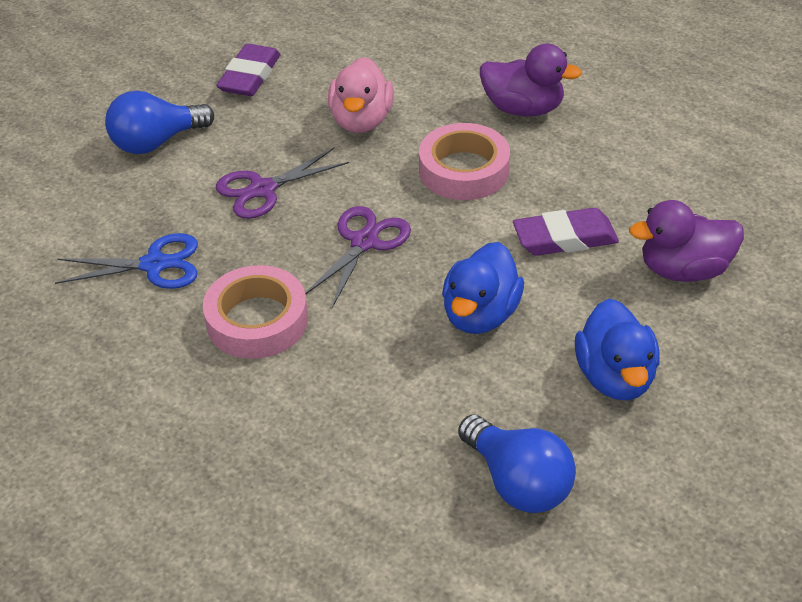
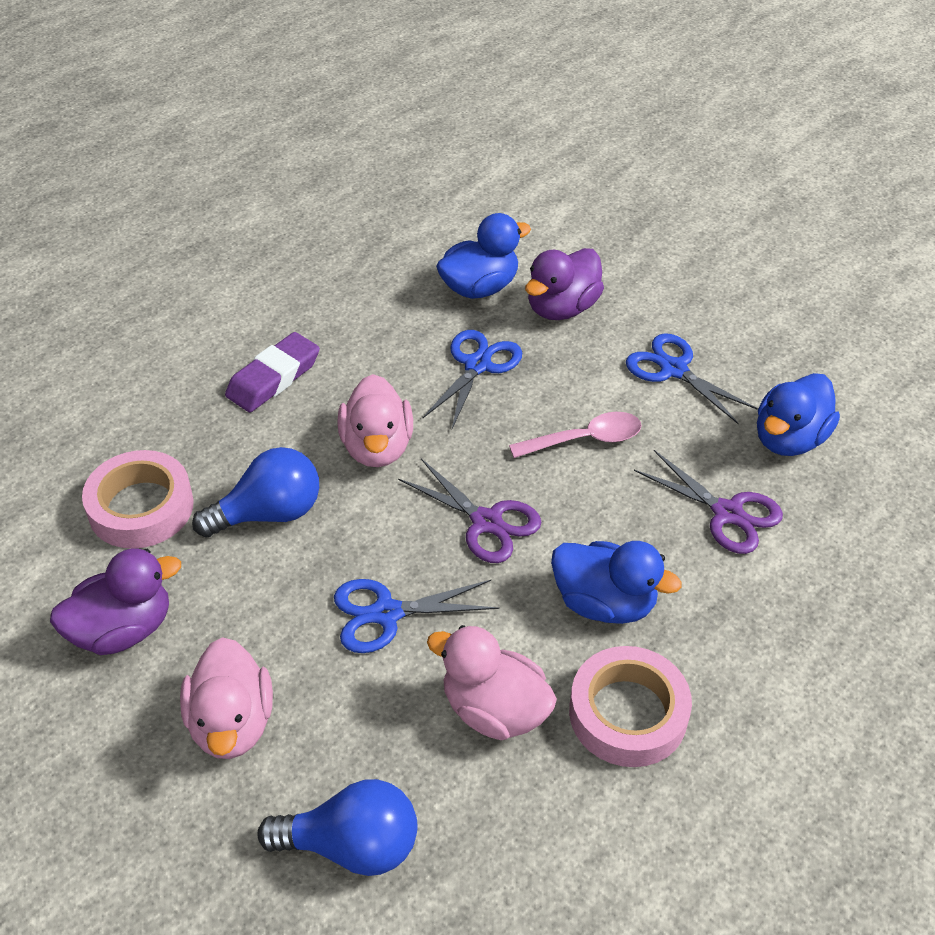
blue duck: [442,242,524,334] [575,299,660,400] = 2 -> [436,213,531,299] [551,541,682,624] [757,373,840,456] = 3
blue scissors: [55,233,198,289] = 1 -> [334,579,499,653] [422,330,522,429] [626,333,758,424] = 3
pink duck: [328,57,394,133] = 1 -> [180,637,273,759] [337,374,413,467] [427,625,557,740] = 3
pink spoon: none = 0 -> [509,412,642,458] = 1
purple eraser: [216,44,281,96] [513,208,619,256] = 2 -> [225,332,320,412] = 1

